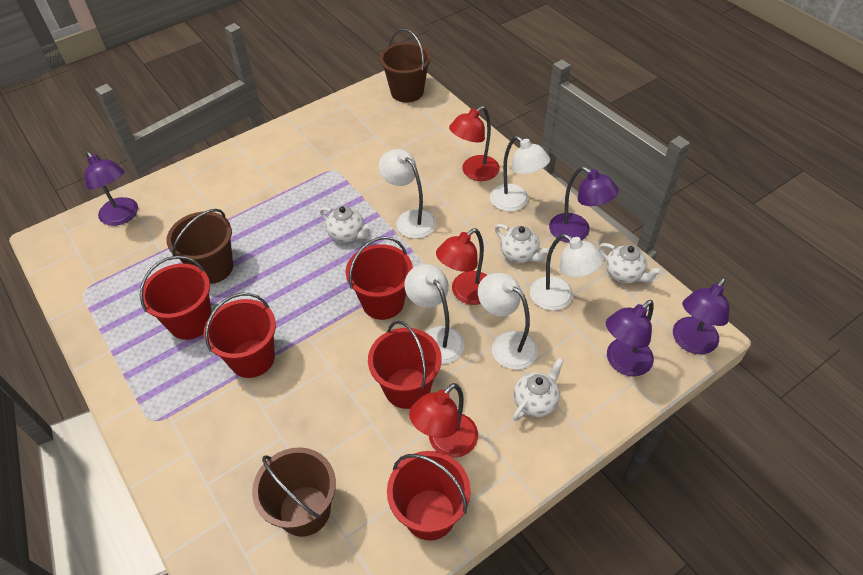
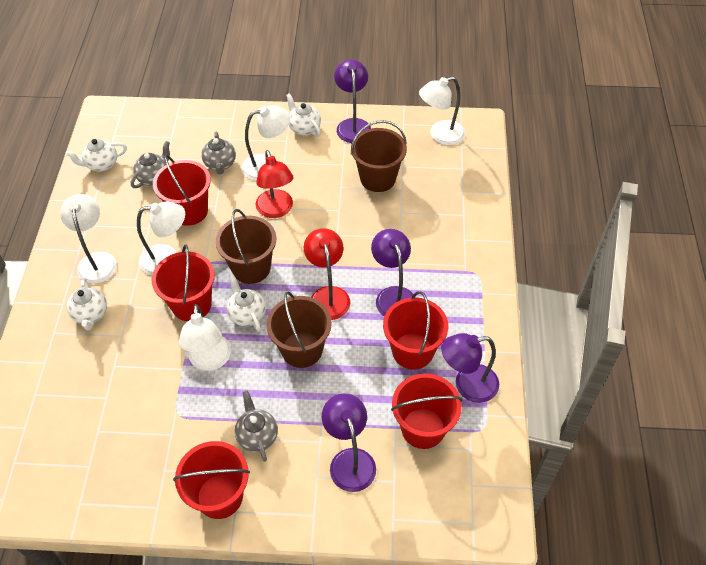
grey teapot: none = 0 -> [131,141,170,188] [201,131,236,174] [235,390,278,462] = 3
red lamp: [409,383,478,458] [436,228,487,305] [449,106,500,181] = 3 -> [256,150,294,218] [304,228,350,320] = 2

